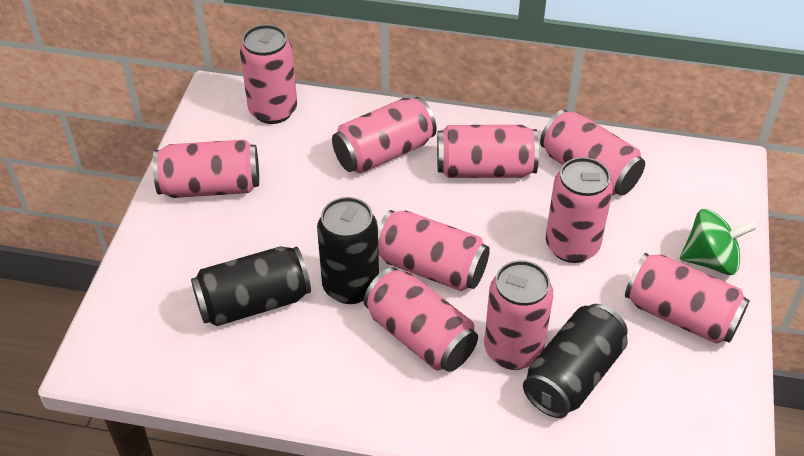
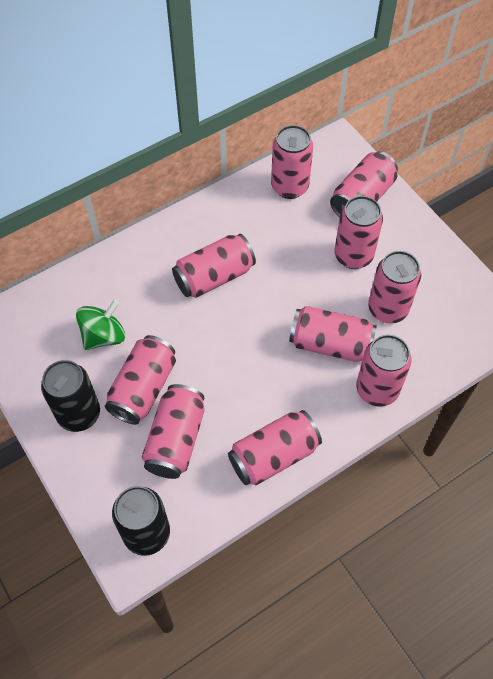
black can: [191,246,311,326] [317,197,379,304] [523,304,628,418] = 3 -> [41,360,100,432] [112,486,170,556] = 2

